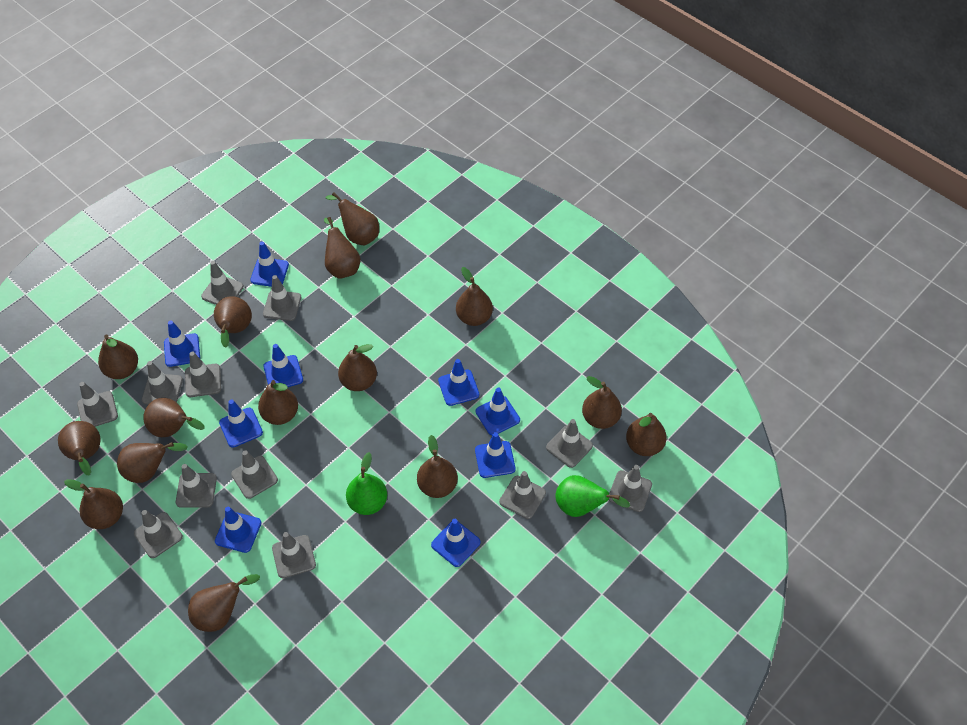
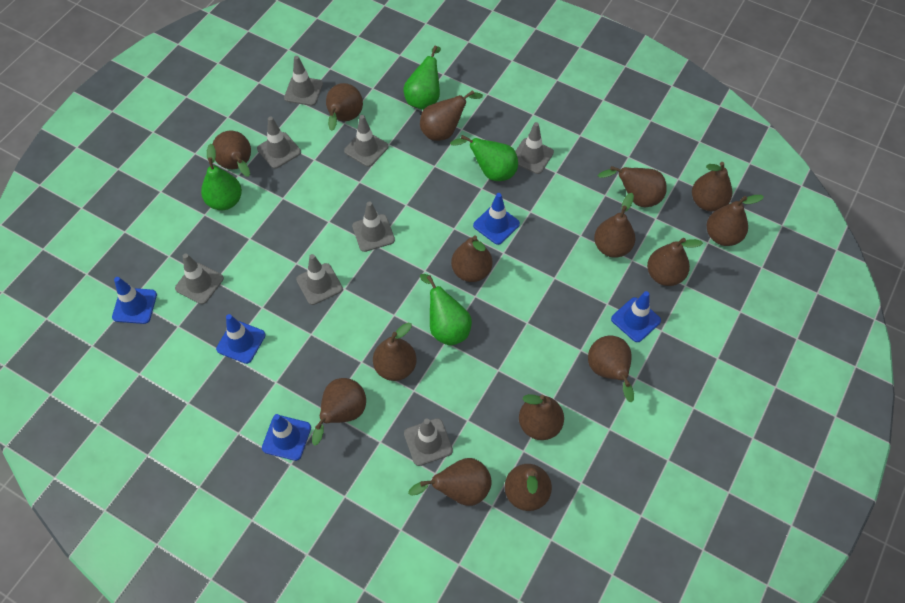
blue traffic cone: [164,321,200,367] [215,507,261,553] [219,400,263,448] [250,241,289,287] [263,344,303,387] [431,519,481,567] [438,359,479,406] [475,432,516,478] [476,388,520,436] = 9 -> [112,277,157,324] [216,314,266,364] [262,414,311,461] [473,193,520,245] [611,291,661,342] = 5
green pear: [346,452,387,515] [555,475,630,517] = 2 -> [201,144,242,210] [403,45,441,110] [420,274,472,346] [450,135,518,181] = 4
grey traffic cone: [77,382,118,427] [134,510,183,558] [142,361,183,404] [176,464,217,508] [185,351,221,397] [201,261,244,305] [231,450,278,499] [263,275,301,321] [272,532,316,578] [499,471,546,519] [546,419,593,468] [609,465,652,512] = 12 -> [175,254,224,304] [257,117,301,169] [284,56,323,106] [296,254,343,305] [344,115,388,167] [352,201,395,252] [404,418,453,466] [515,122,554,174] = 8

